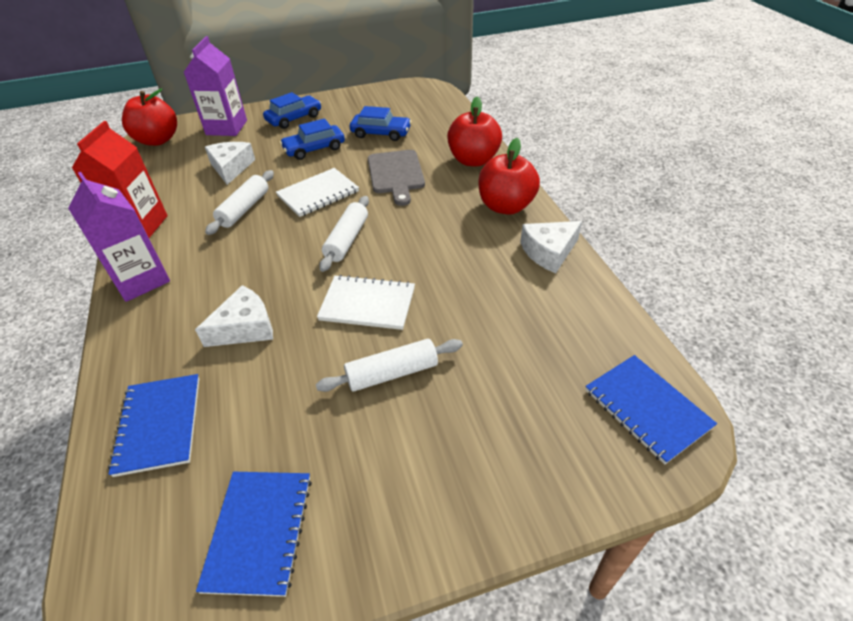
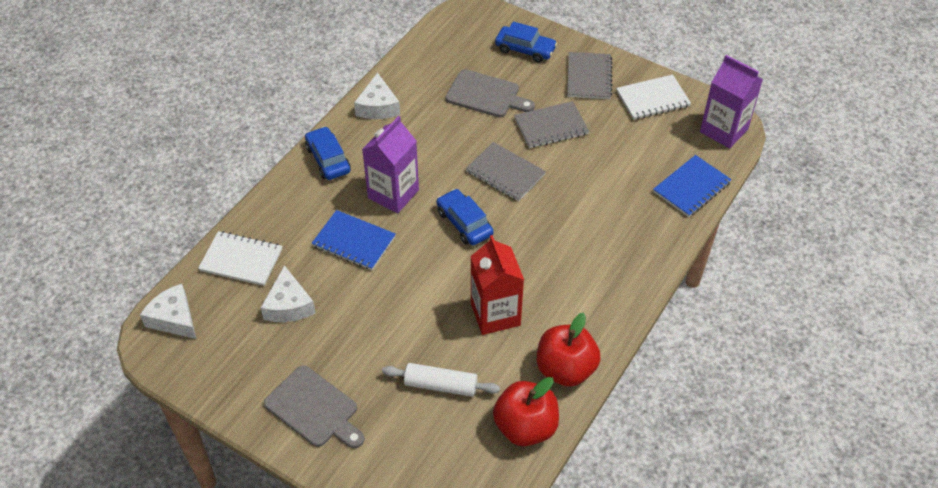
blue notebook: [108,374,199,477] [196,472,312,597] [585,355,717,464] = 3 -> [312,210,396,270] [653,155,732,217] = 2
grey cutting board: [368,150,425,206] = 1 -> [264,365,364,448] [445,69,535,117] = 2
grey notebook: none = 0 -> [466,142,546,201] [514,101,589,148] [567,52,612,99] = 3
red apple: [122,88,177,146] [447,96,502,166] [478,138,540,215] = 3 -> [493,377,559,446] [537,313,601,387] = 2
white rolling pin: [205,170,274,235] [316,339,463,392] [319,196,369,272] = 3 -> [382,363,500,397] = 1

